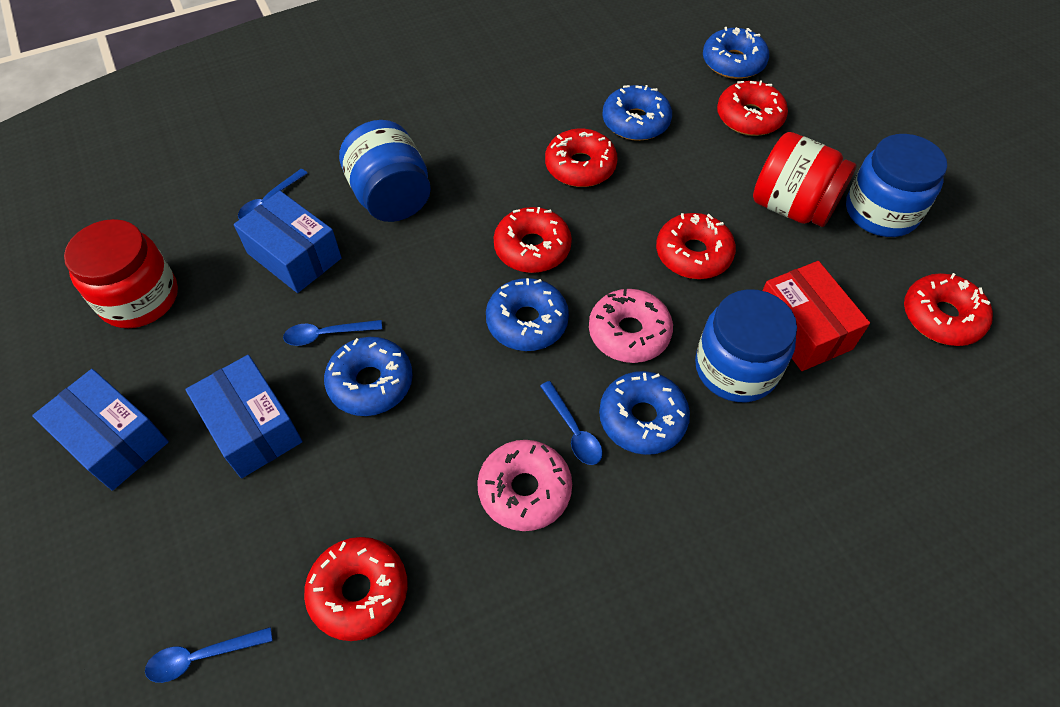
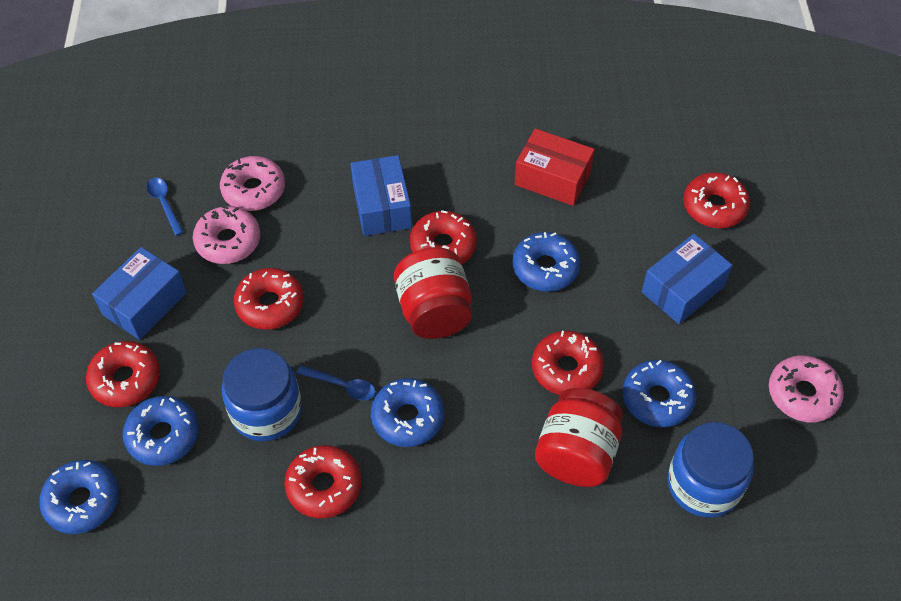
blue jar: [339,120,431,222] [695,289,797,402] [846,134,947,237] = 3 -> [222,348,302,441] [668,422,754,518] = 2
blue spoon: [145,627,273,683] [238,169,307,219] [283,320,382,346] [540,381,603,465] = 4 -> [146,178,184,236] [297,365,376,400] = 2
pink donut: [477,440,572,531] [589,289,673,363] = 2 -> [193,206,260,264] [220,156,285,211] [769,355,844,423] = 3

